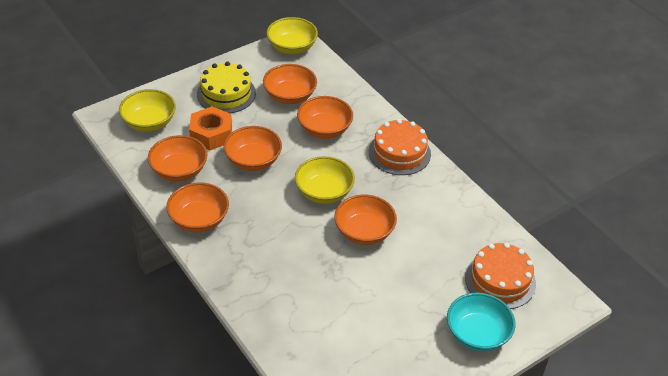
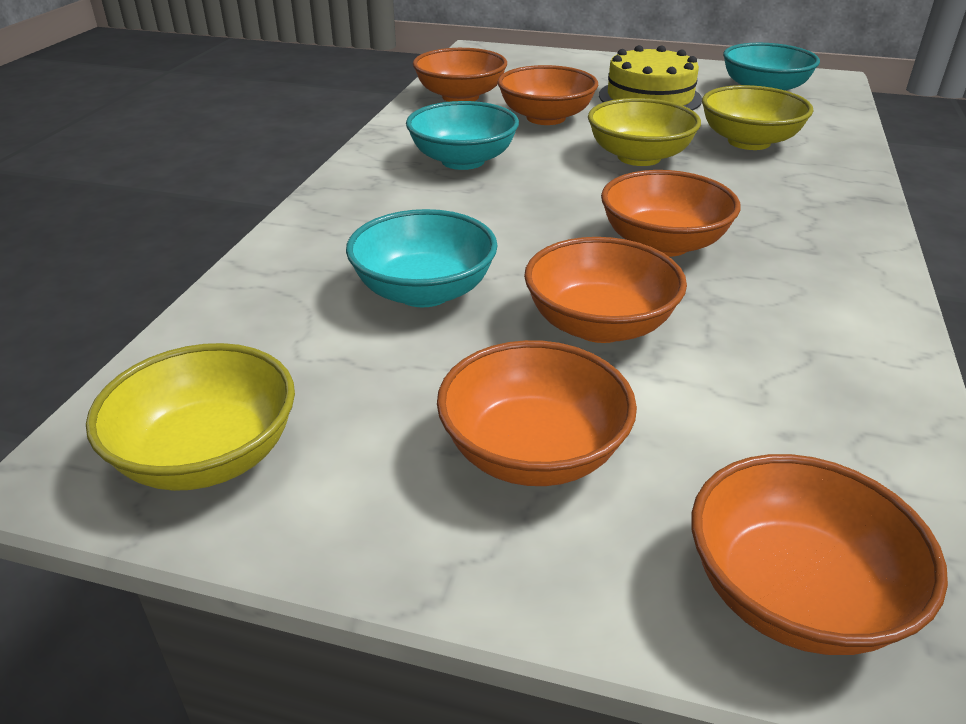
orange cake: [369,119,431,175] [465,243,536,309] = 2 -> none = 0
orange nut: [189,106,232,150] = 1 -> none = 0
turquoise bowl: [447,293,516,352] = 1 -> [346,209,498,307] [406,101,519,170] [723,43,820,90] = 3

